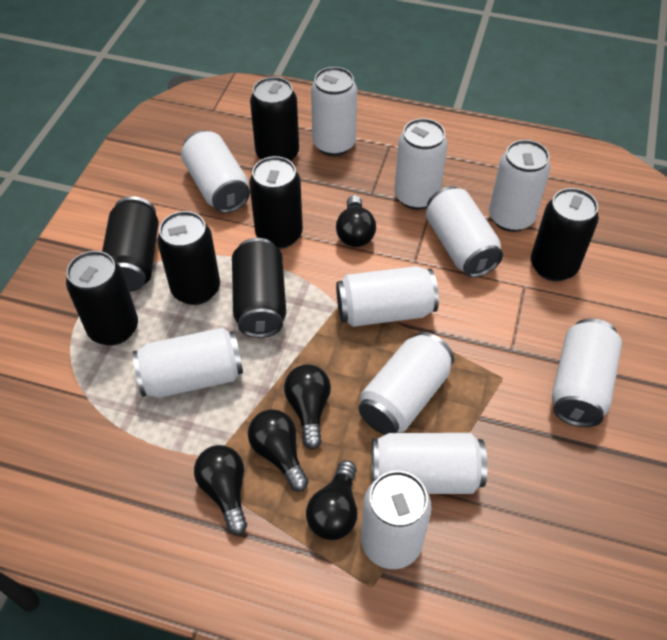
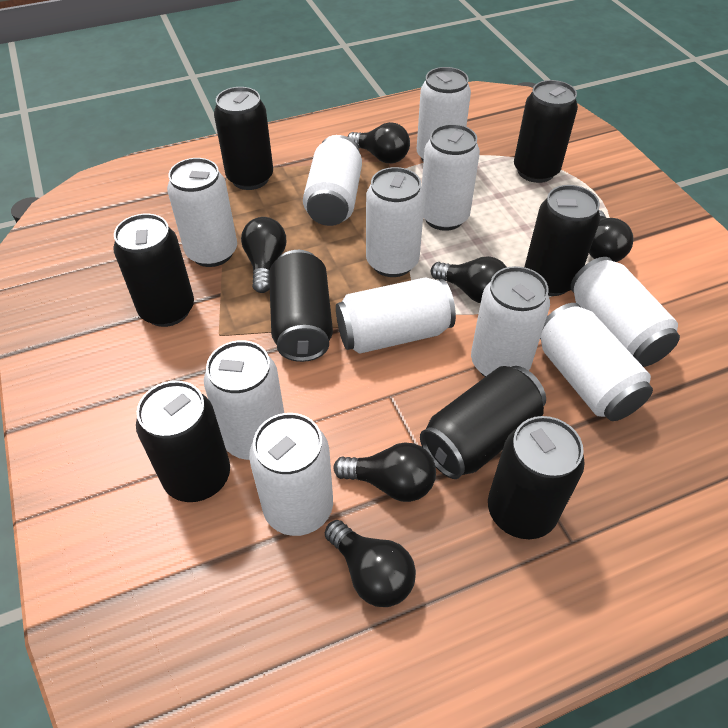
black can: [66,251,138,346] [102,196,159,292] [157,211,220,305] [232,238,286,338] [249,156,303,249] [250,77,299,161] [531,188,599,282] = 7 -> [113,214,194,327] [136,381,230,502] [214,87,273,190] [269,250,333,362] [420,366,546,479] [488,416,585,539] [514,80,578,183] [525,185,600,296] = 8
black light bulb: [194,445,247,535] [248,409,309,492] [284,364,331,449] [306,460,357,540] [336,195,376,247] = 5 -> [241,217,286,293] [325,520,416,607] [333,442,436,502] [347,122,410,164] [431,256,507,303] [589,210,634,262] = 6

